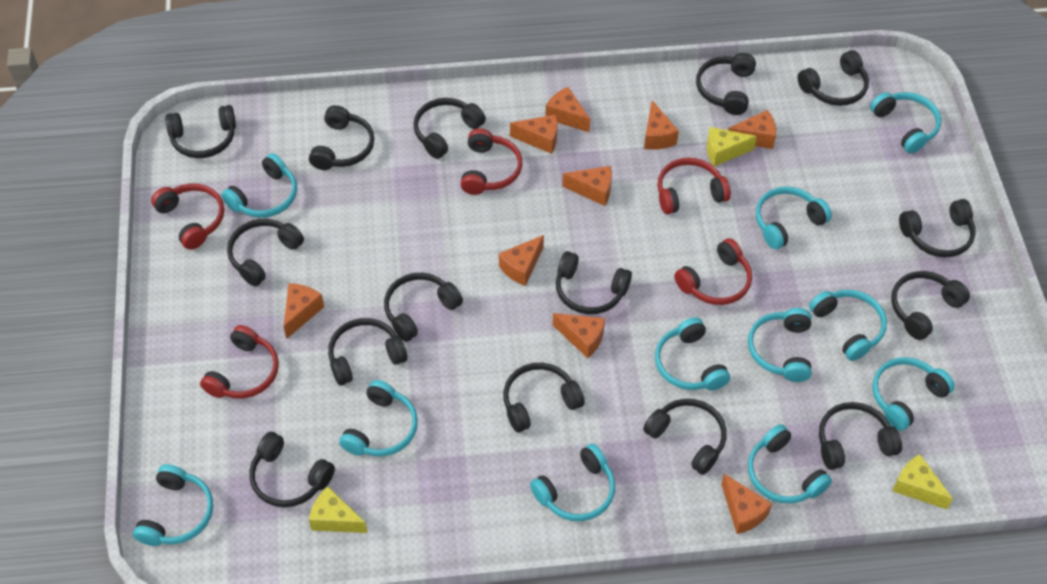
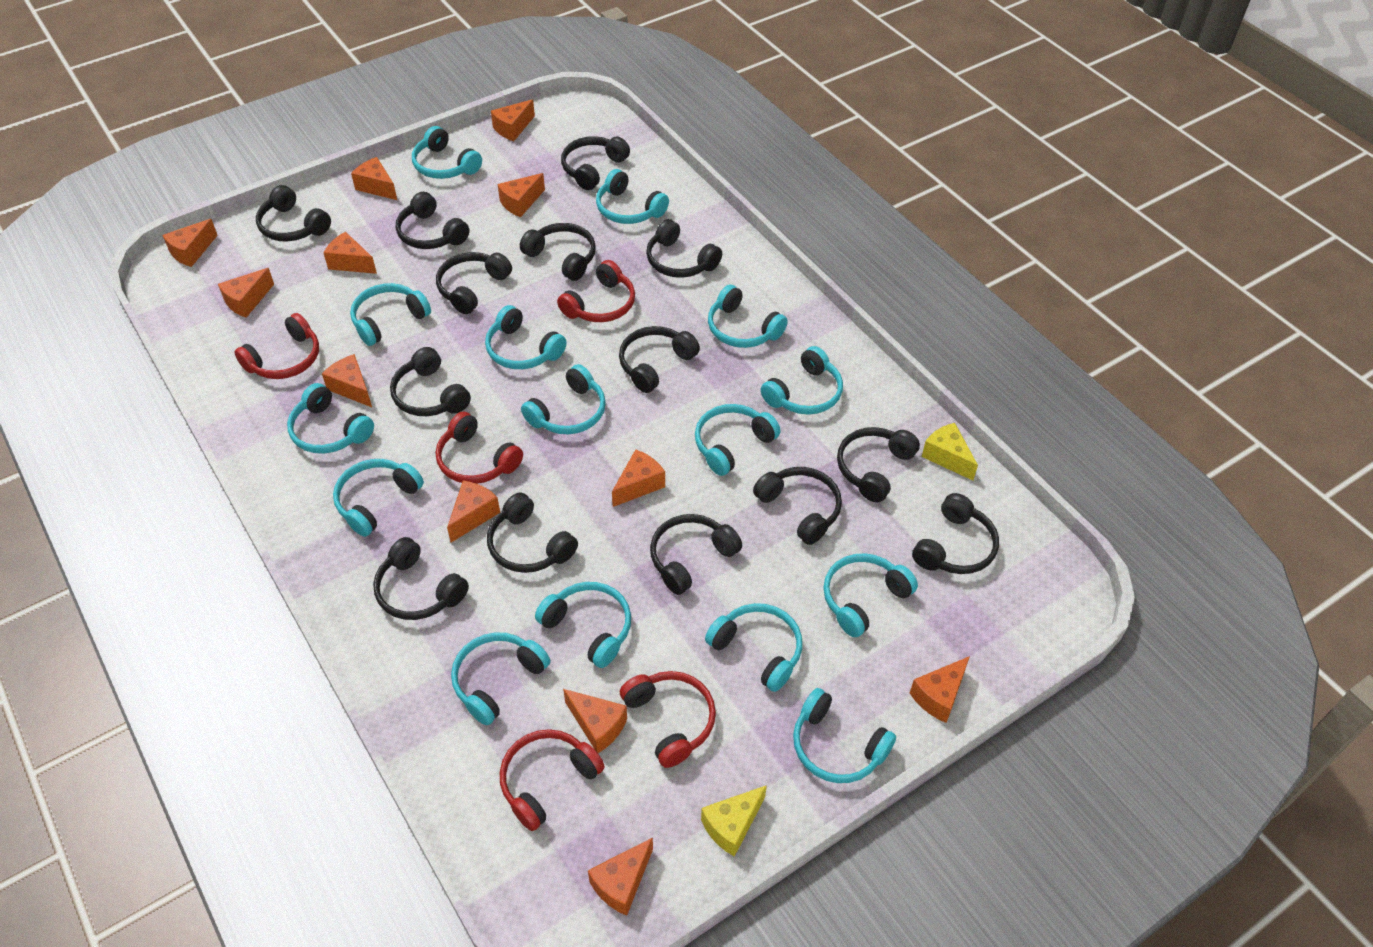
black headphones: [165,105,236,158] [227,219,304,286] [249,432,335,507] [309,105,374,170] [328,318,408,385] [384,273,463,342] [413,98,486,159] [503,363,585,432] [556,251,632,314] [643,399,727,475] [696,53,756,115] [797,50,869,106] [819,402,902,470] [891,271,970,340] [899,199,976,257] = 15 -> [256,185,331,242] [373,537,469,620] [390,347,471,416] [396,192,469,249] [436,252,512,314] [487,492,578,573] [520,223,596,281] [561,136,630,190] [619,326,700,393] [646,219,722,278] [650,514,742,595] [753,467,842,545] [837,427,920,502] [912,493,999,574] = 14
orange cheese: [284,283,324,339] [499,235,544,286] [510,115,558,154] [546,87,590,132] [553,313,605,358] [562,166,612,206] [644,100,679,150] [721,474,772,534] [728,110,776,149] = 9 -> [162,219,218,267] [218,268,274,318] [322,354,372,407] [324,232,377,274] [351,157,397,200] [447,480,500,542] [491,99,535,141] [498,173,545,217] [563,689,627,753] [588,838,653,916] [612,449,665,507] [910,656,970,723] = 12
turquoise headphones: [133,464,213,546] [222,153,297,218] [339,380,418,456] [530,444,615,521] [655,317,730,391] [748,308,812,382] [748,424,832,504] [756,187,832,249] [809,290,887,361] [870,92,941,153] [872,357,955,431] = 11 -> [287,383,374,453] [333,459,424,537] [350,283,431,346] [412,126,482,179] [451,633,550,725] [485,305,567,369] [521,364,606,434] [535,582,631,668] [596,169,669,224] [695,404,781,476] [705,603,802,692] [708,285,788,348] [761,346,843,415] [793,688,896,783] [823,553,918,637] = 15
yellow cheese: [309,486,368,533] [707,127,757,166] [893,454,953,509] = 3 -> [701,785,767,857] [922,423,978,481] = 2

